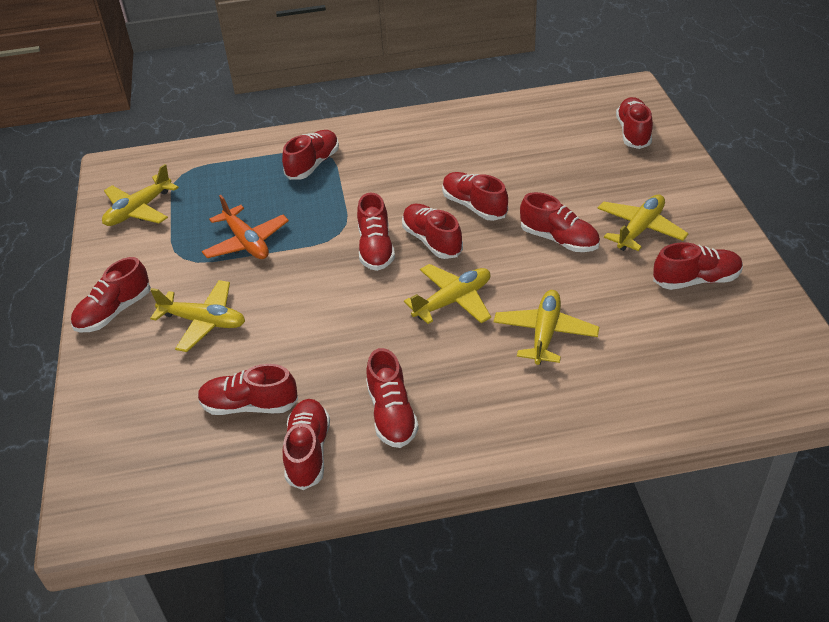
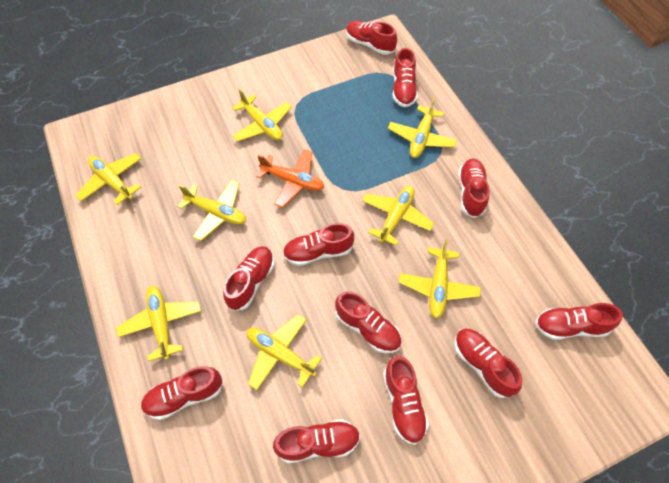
yellow plane: [102,164,179,226] [150,280,245,352] [404,264,491,324] [494,290,599,365] [598,195,689,251] = 5 -> [75,153,141,205] [116,286,201,361] [178,180,246,241] [232,89,292,142] [246,314,322,390] [362,186,434,246] [388,97,457,158] [399,239,481,319] = 8

